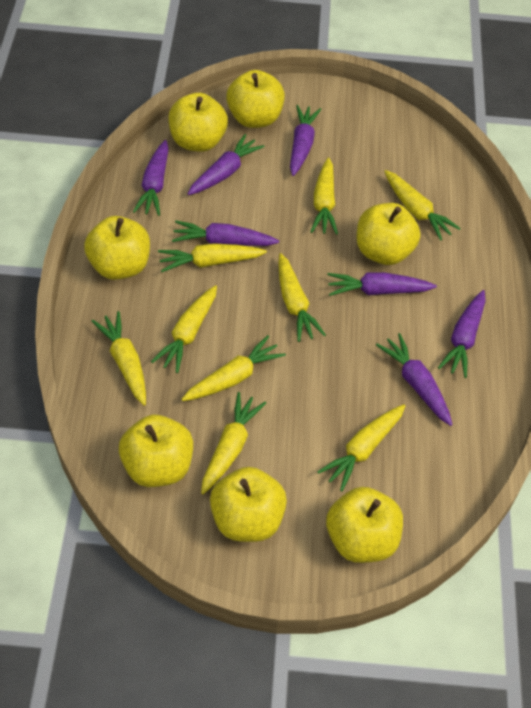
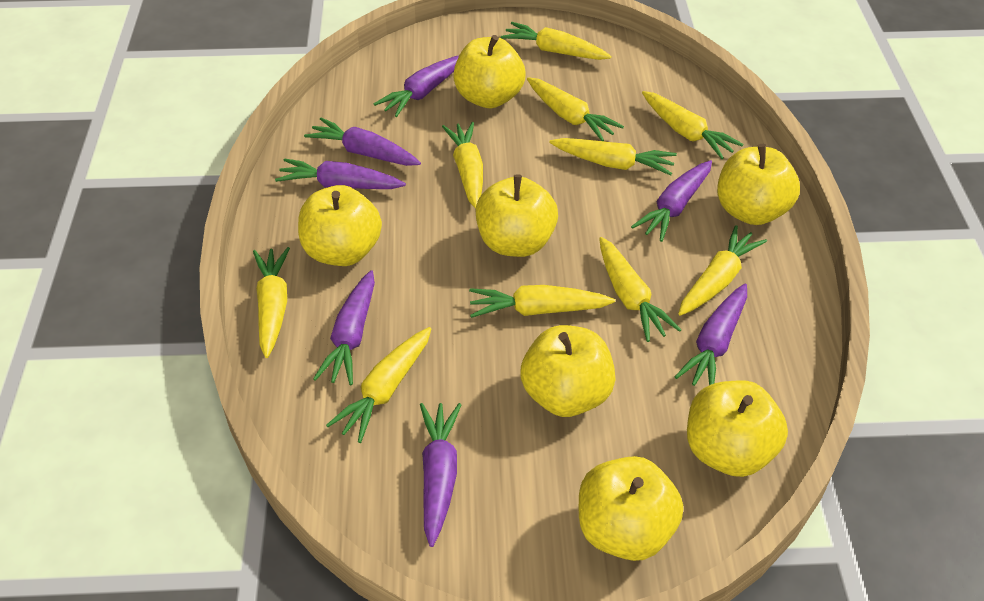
yellow carrot: [91,311,146,406] [151,285,217,373] [158,243,267,272] [181,335,286,401] [201,392,266,494] [278,253,326,342] [310,157,338,235] [317,404,405,491] [384,170,461,241] = 9 -> [253,247,290,358] [326,327,431,443] [442,122,483,209] [469,285,615,318] [501,22,611,60] [527,77,624,141] [549,138,677,176] [599,237,681,342] [642,91,744,159] [678,225,767,316] = 10

